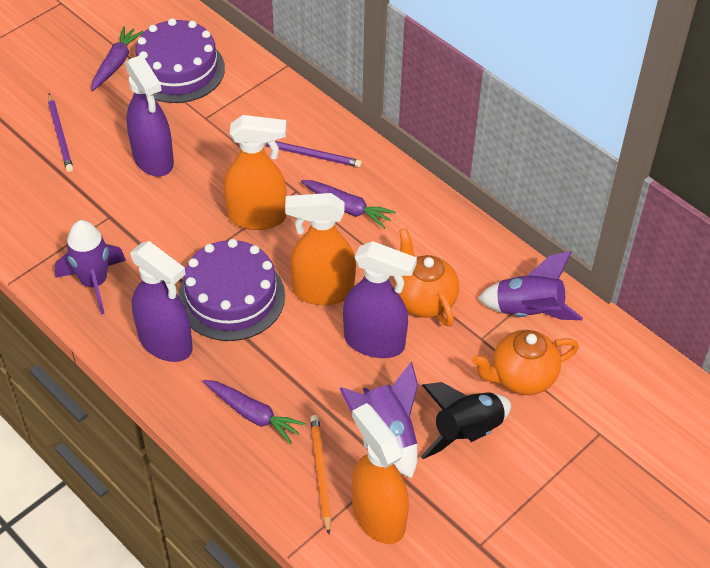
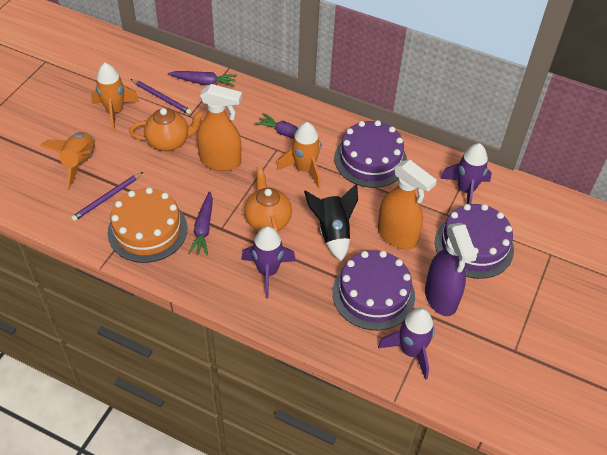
orange cake: none = 0 -> [108,187,188,263] = 1
orange pencil: [310,415,331,534] = 1 -> none = 0
orange rocket: none = 0 -> [40,132,95,188] [91,63,139,131] [277,122,321,189] = 3
orange spray bottle: [224,115,287,230] [285,193,356,305] [352,403,409,544] = 3 -> [197,84,242,171] [378,160,437,250] = 2
purple cake: [136,18,225,103] [178,239,285,341] = 2 -> [332,250,415,330] [334,120,407,188] [435,204,514,279] = 3
purple spray bottle: [125,55,174,177] [130,241,193,362] [343,241,417,358] = 3 -> [425,223,477,316] = 1

